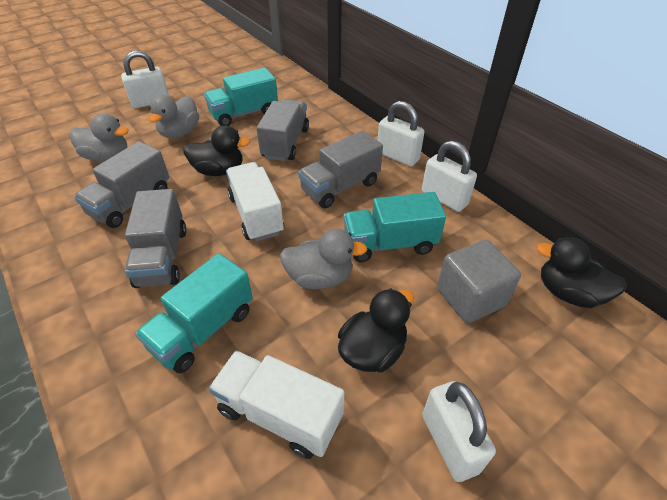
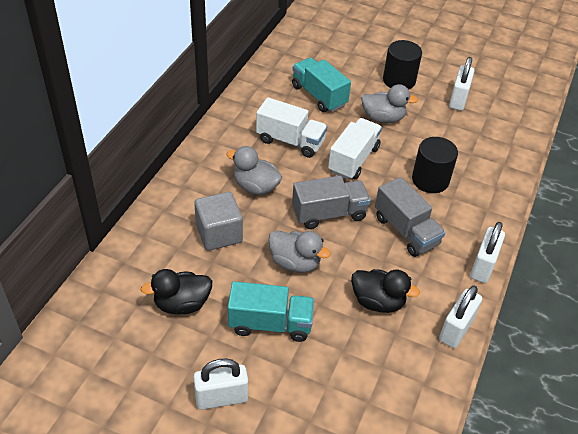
black cylinder: none = 0 -> [383,40,422,89] [412,137,458,193] = 2
black duck: [183,125,250,176] [338,288,414,373] [536,237,627,308] = 3 -> [141,269,212,314] [351,269,420,313] = 2
grey truck: [74,141,169,228] [125,189,187,288] [256,99,309,161] [298,131,383,208] = 4 -> [292,176,371,229] [375,177,446,257] = 2
turquoise truck: [135,253,253,373] [204,68,278,126] [343,192,446,262] = 3 -> [228,281,314,342] [292,57,351,112] = 2

